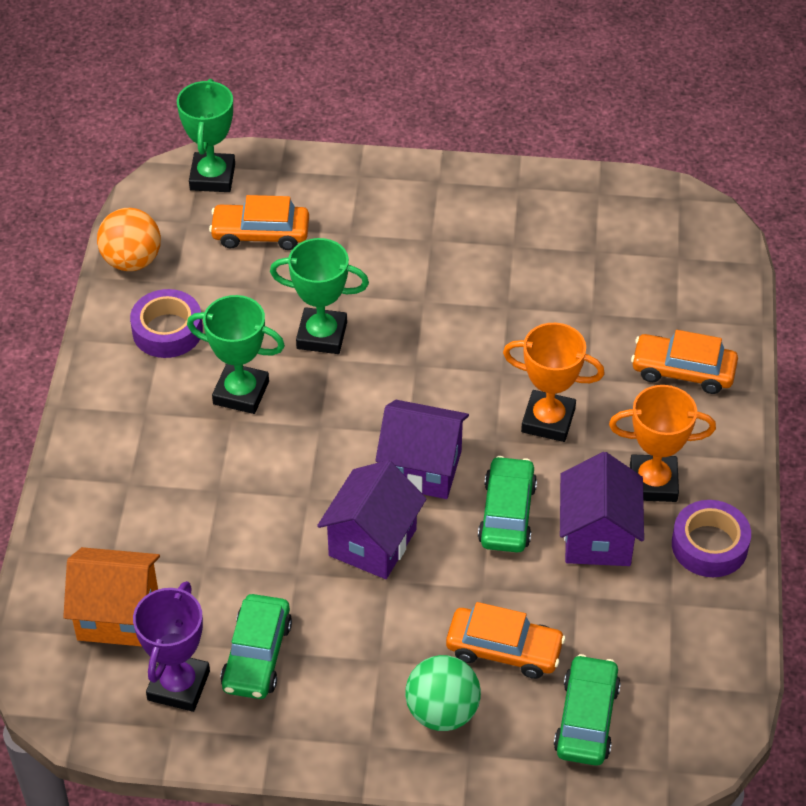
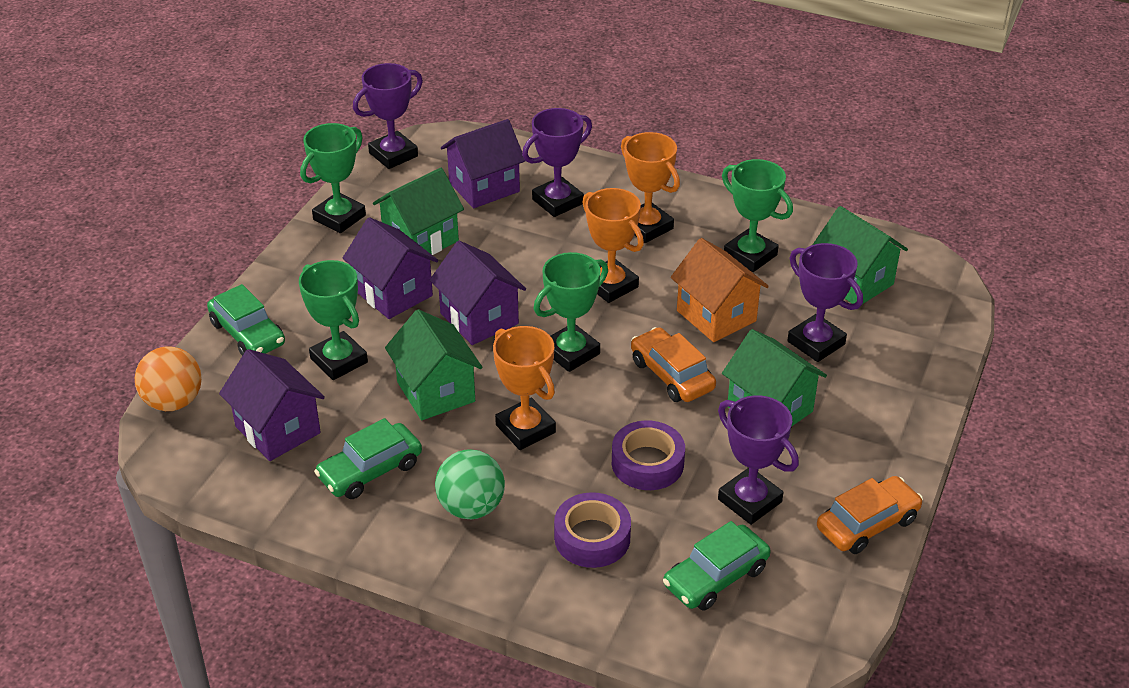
green house: none = 0 -> [373,168,464,255] [385,309,483,420] [722,329,827,427] [813,206,908,304] = 4
green trophy: [177,79,235,192] [187,295,285,414] [270,238,369,354] = 3 -> [299,260,368,380] [300,123,366,233] [534,252,608,372] [722,159,793,272] = 4
orange car: [209,195,309,250] [446,602,566,679] [631,330,738,394] = 3 -> [631,327,716,402] [817,476,923,554] = 2
orange trophy: [503,323,605,442] [609,385,716,502] = 2 -> [493,326,556,450] [582,188,644,303] [621,132,680,243] = 3
purple house: [317,460,427,579] [375,400,469,499] [560,452,644,566] = 3 -> [219,349,325,461] [342,217,438,319] [430,241,526,345] [441,119,525,208] = 4
purple trophy: [133,581,210,712] = 1 -> [353,63,423,169] [522,108,592,217] [718,395,799,525] [787,243,863,362] = 4

